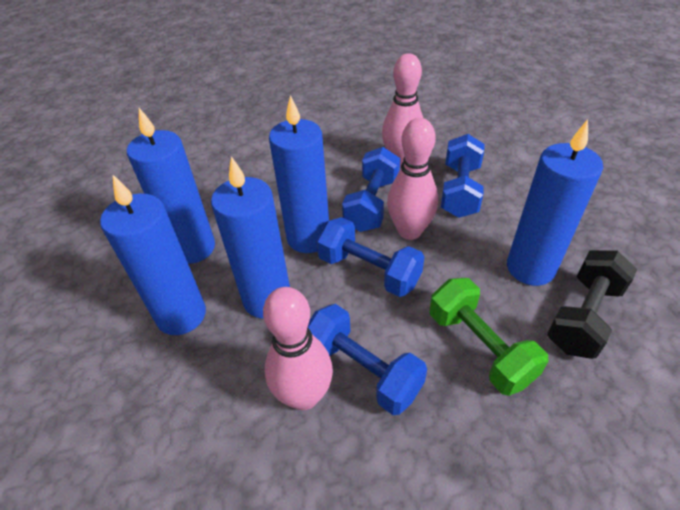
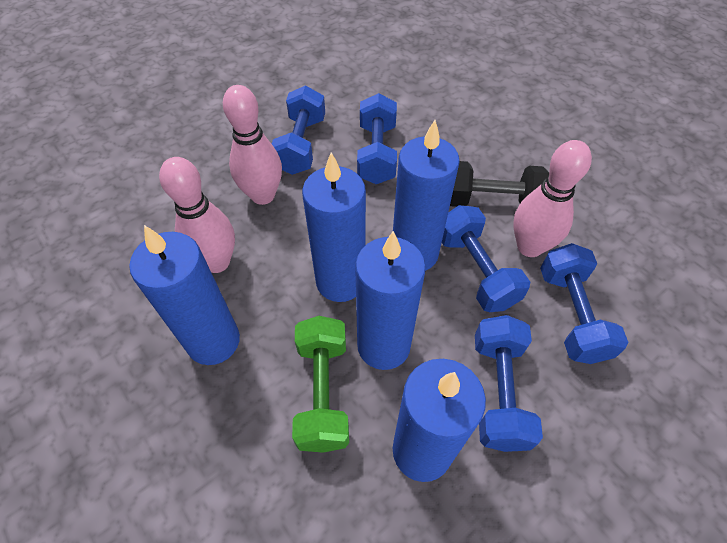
blue dumbbell: [308,304,427,415] [316,217,424,297] [342,147,400,232] [441,134,484,218] = 4 -> [272,86,325,175] [357,93,397,184] [442,205,530,312] [475,315,543,452] [540,243,629,364] = 5

